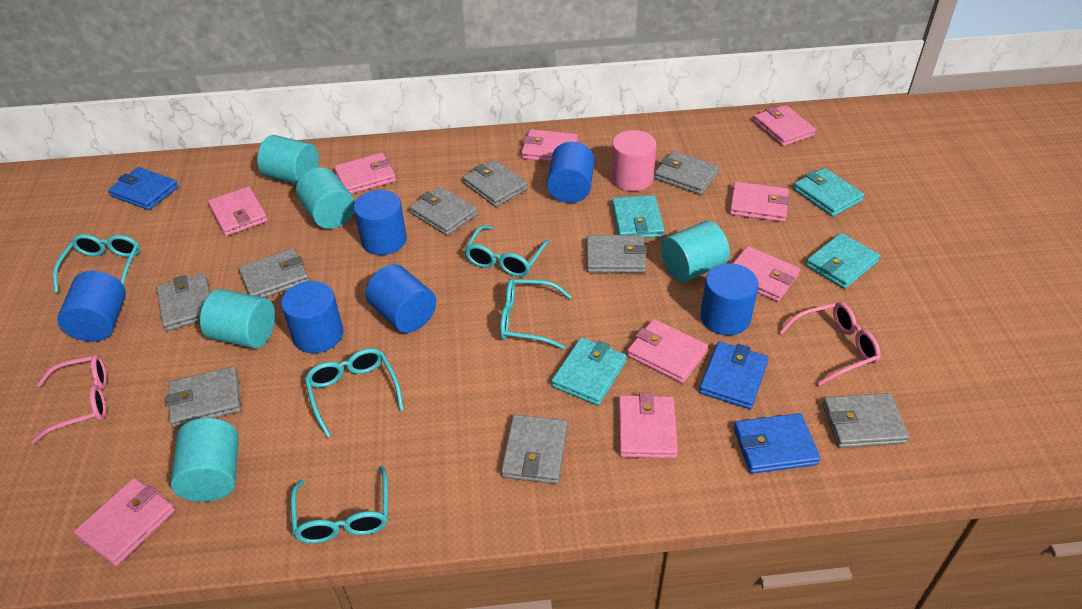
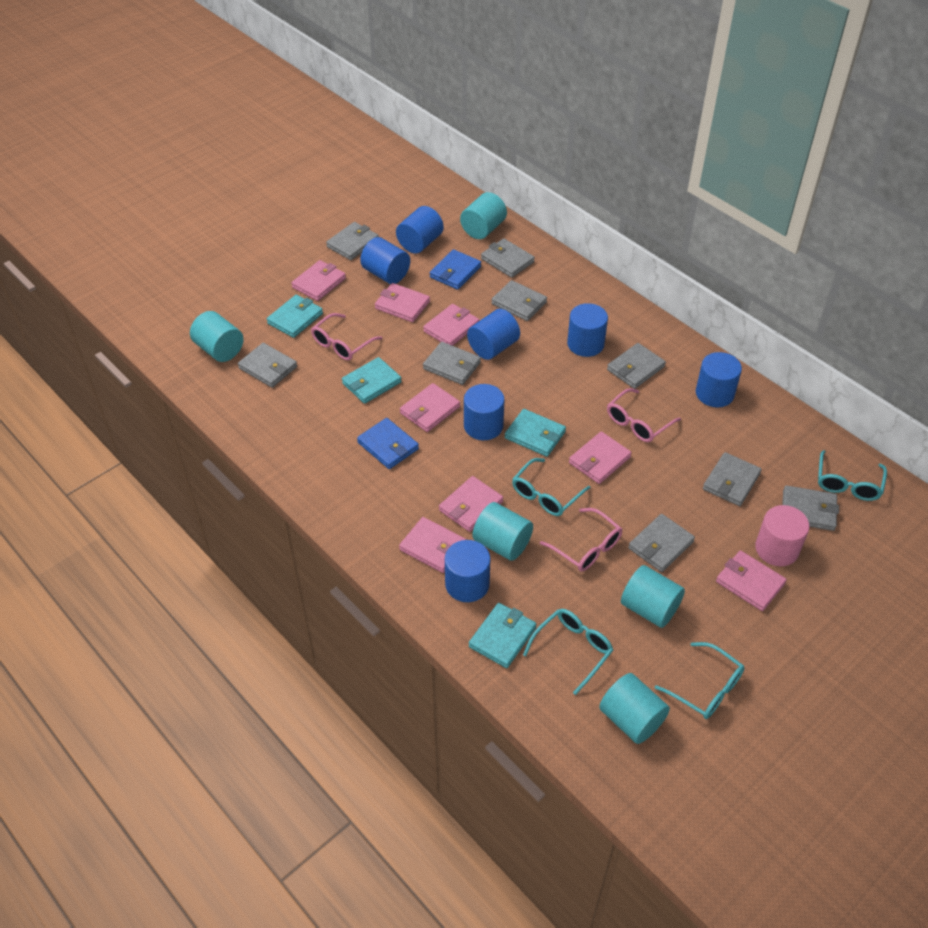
blue cylinder: [57,271,126,342] [281,281,344,353] [354,190,407,255] [366,264,436,333] [547,142,594,203] [700,263,759,335] = 6 -> [360,237,410,284] [396,206,444,254] [445,540,490,602] [464,384,505,440] [467,309,520,360] [567,303,608,357] [696,352,742,407] = 7
blue wallet: [108,167,179,210] [699,342,769,409] [734,413,821,474] = 3 -> [357,418,419,469] [430,249,481,290] = 2
pink glasses: [31,355,107,443] [779,302,881,386] = 2 -> [311,313,383,360] [540,508,622,571] [607,388,681,442] = 3
pink wallet: [74,478,175,566] [208,187,268,236] [334,153,396,194] [521,129,578,162] [618,392,678,459] [627,319,708,383] [730,182,790,222] [732,246,800,302] [753,105,816,146] = 9 -> [291,260,346,301] [375,283,430,322] [399,517,466,573] [400,383,460,432] [423,304,479,346] [439,476,503,532] [569,432,631,484] [716,551,787,611] = 8
turquoise glasses: [53,234,140,293] [291,466,388,544] [305,348,404,438] [464,225,550,277] [500,279,572,349] = 5 -> [512,458,591,516] [523,609,613,695] [655,642,745,719] [818,450,887,501] = 4

